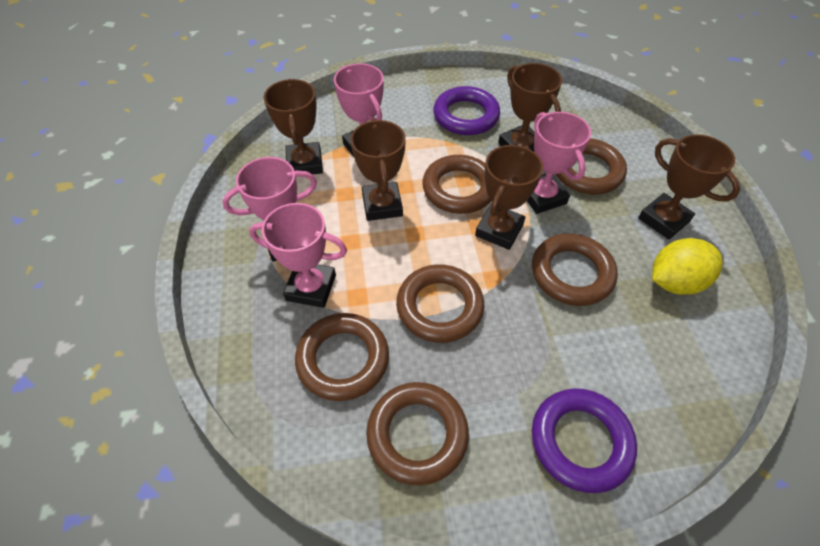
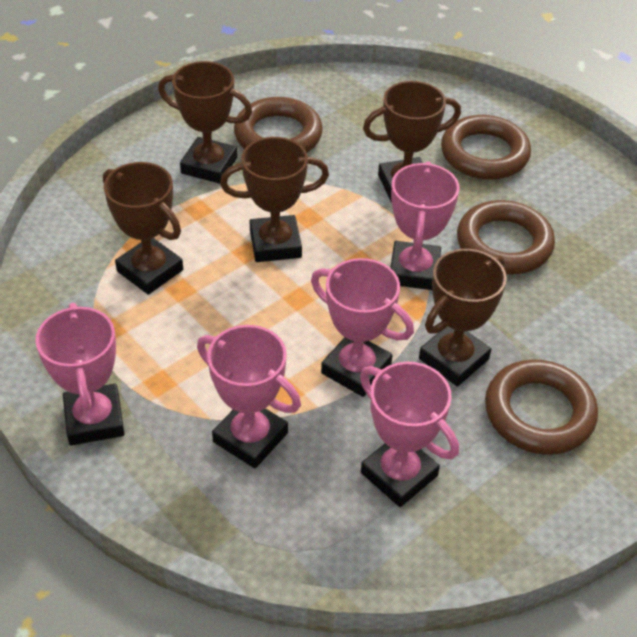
brown ring: [295,313,389,401] [366,382,469,485] [396,264,484,343] [422,155,491,214] [532,233,618,306] [555,138,627,194] = 6 -> [234,97,323,152] [441,115,531,180] [457,200,555,275] [485,359,598,455] = 4
pink trophy: [222,157,317,262] [249,203,347,308] [334,63,384,157] [527,112,591,214] = 4 -> [35,303,124,445] [197,325,301,468] [311,258,414,397] [360,362,459,507] [390,161,459,290] = 5
purple ring: [433,86,500,135] [532,388,637,493] = 2 -> none = 0
yellow lemon: [652,238,722,295] = 1 -> none = 0

